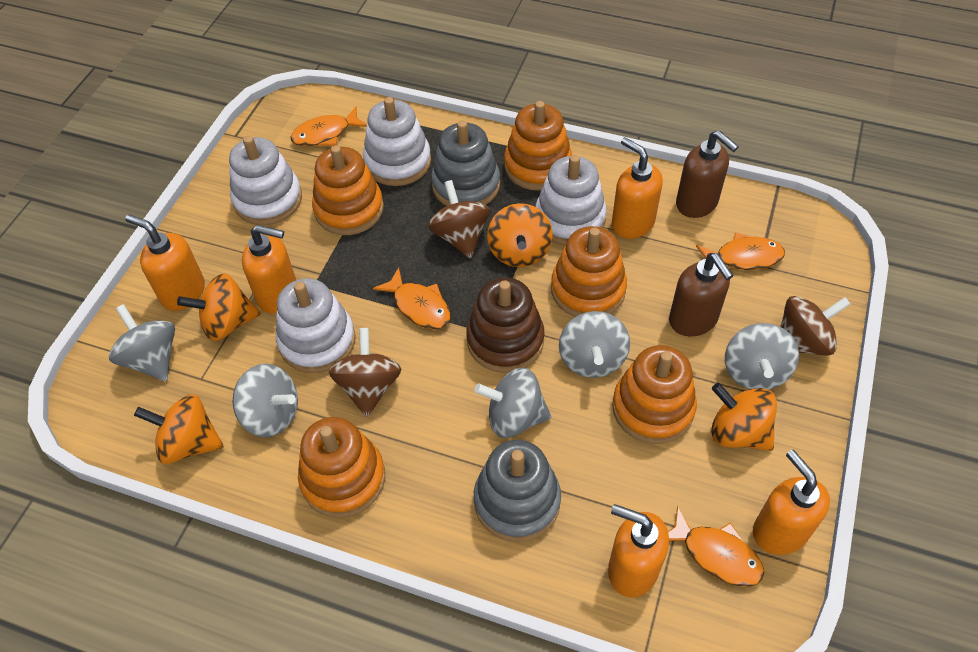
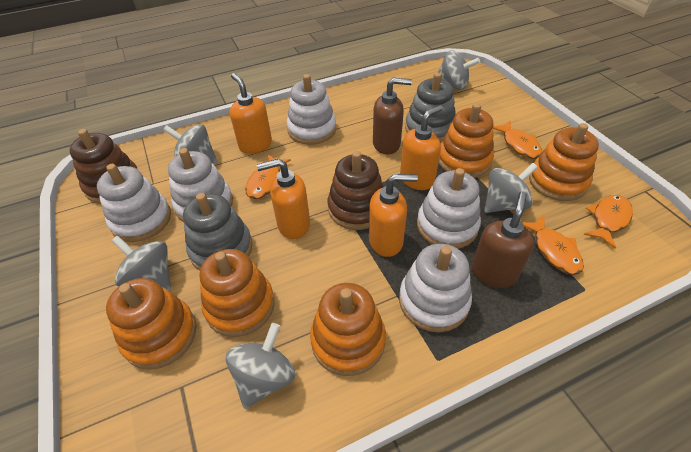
brown spinning top: [329,328,401,417] [428,180,490,258] [780,296,850,356] = 3 -> none = 0
brown stacking toy: [466,277,544,373] = 1 -> [70,129,137,204] [328,151,383,230] = 2
orange soap dispenser: [125,214,205,311] [242,225,296,314] [608,504,669,597] [611,137,663,239] [753,450,830,555] = 5 -> [230,73,272,154] [257,159,310,239] [369,174,418,257] [400,105,443,190] = 4
orange spinning top: [134,394,223,464] [177,273,261,341] [487,203,553,267] [711,383,777,451] = 4 -> none = 0
white stacking toy: [229,136,302,225] [276,278,356,373] [363,97,431,186] [535,155,607,245] = 4 -> [97,164,171,242] [168,148,233,222] [287,74,336,145] [399,244,472,332] [417,168,481,249] = 5

